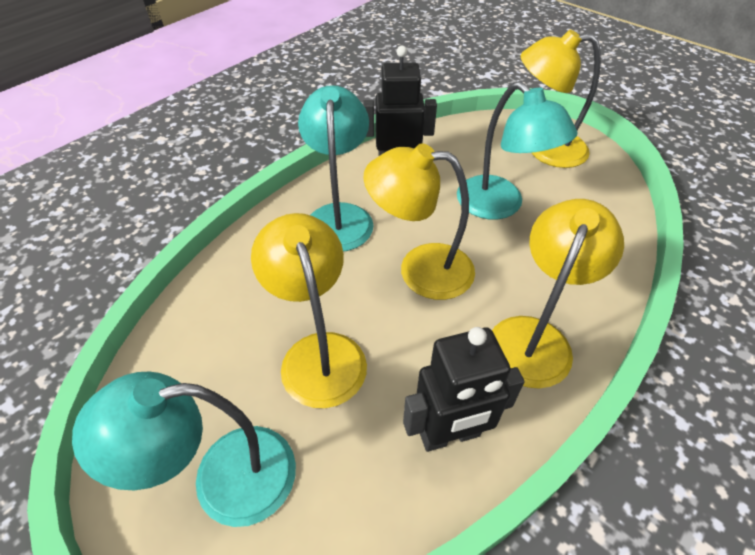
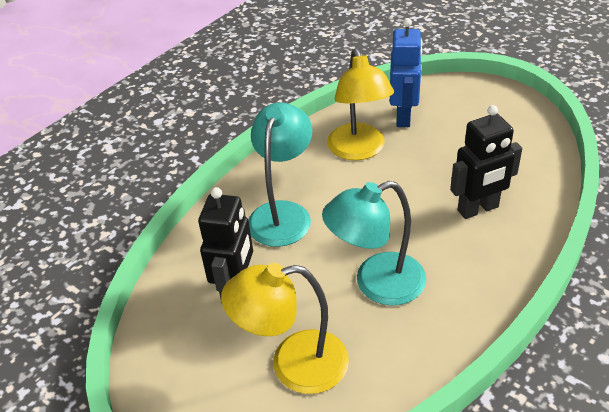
blue robot: none = 0 -> [390,18,423,127] = 1
turquoise lamp: [72,372,296,527] [298,85,374,251] [457,82,578,220] = 3 -> [248,103,312,247] [322,181,427,306] = 2
yellow lamp: [251,213,367,408] [363,143,475,300] [492,199,624,389] [521,30,601,168] = 4 -> [221,263,349,394] [327,48,394,160] = 2

